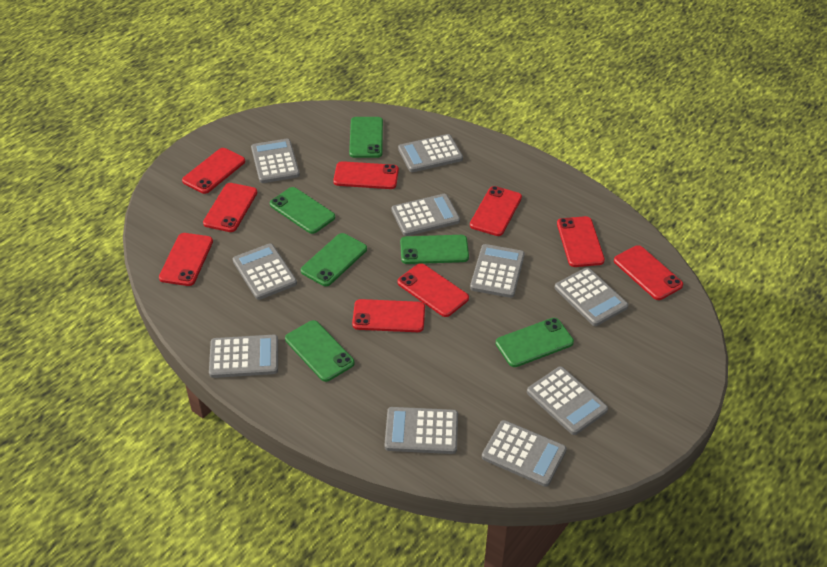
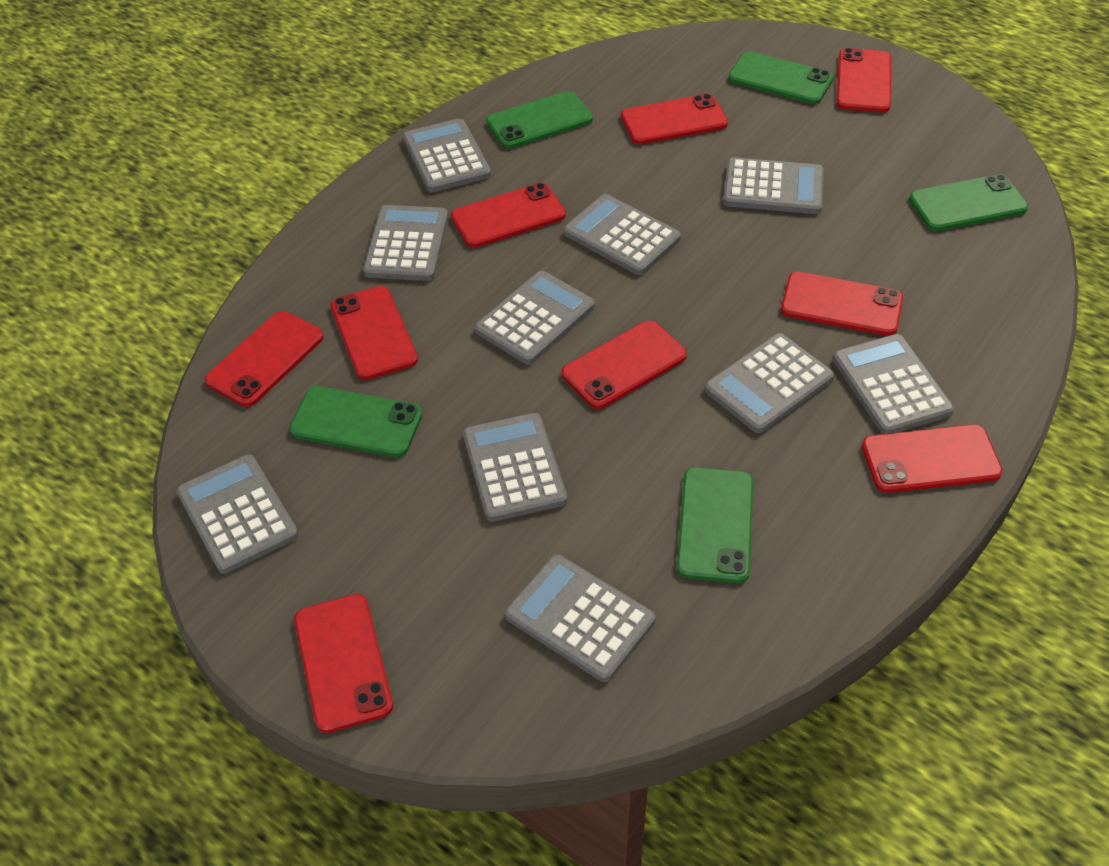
green phone: [270,187,335,234] [285,320,355,382] [301,233,367,286] [349,117,383,158] [400,235,469,264] [496,318,574,367] = 6 -> [290,386,423,457] [486,91,593,149] [677,467,753,583] [728,51,833,104] [909,174,1028,231] = 5

